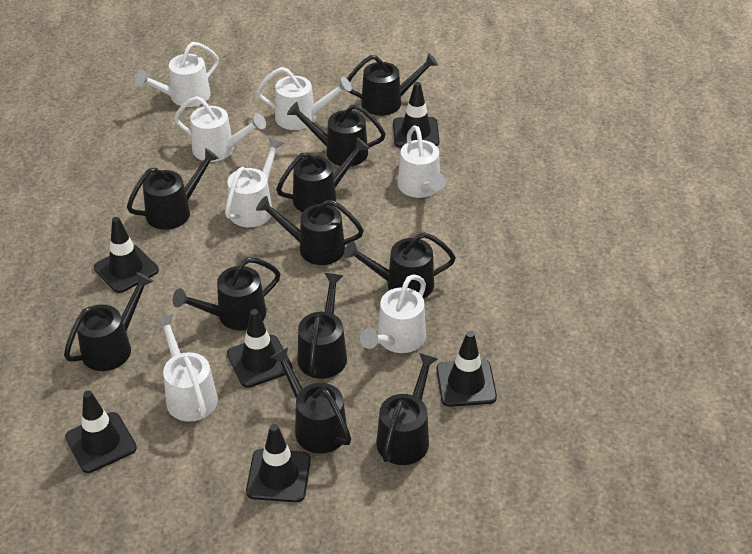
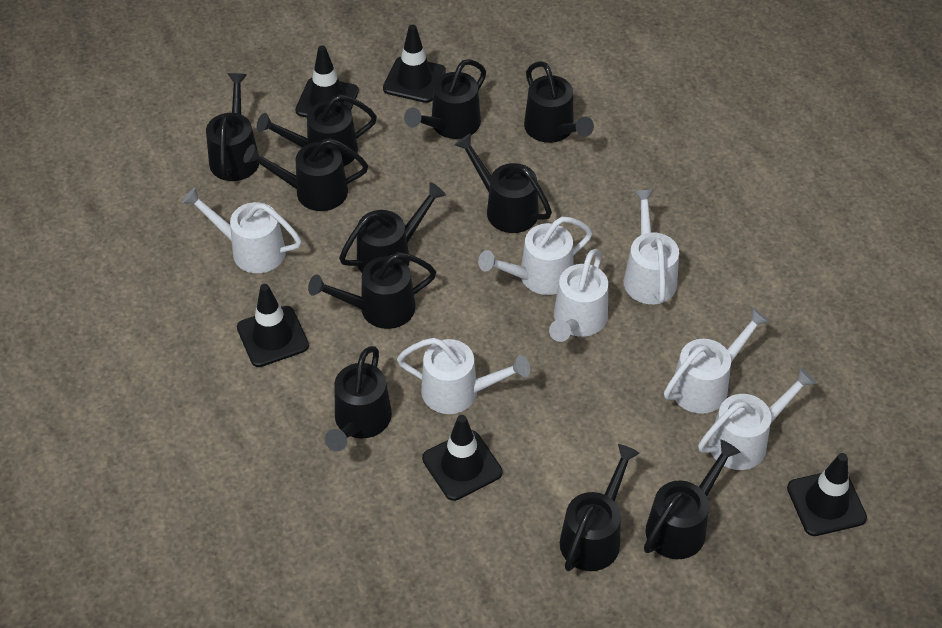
black traffic cone: [65,391,137,473] [94,217,159,293] [227,309,293,388] [246,424,311,502] [393,82,440,148] [436,331,497,407] = 6 -> [237,284,309,367] [295,45,359,118] [383,24,446,103] [422,415,502,501] [787,453,867,536] = 5

